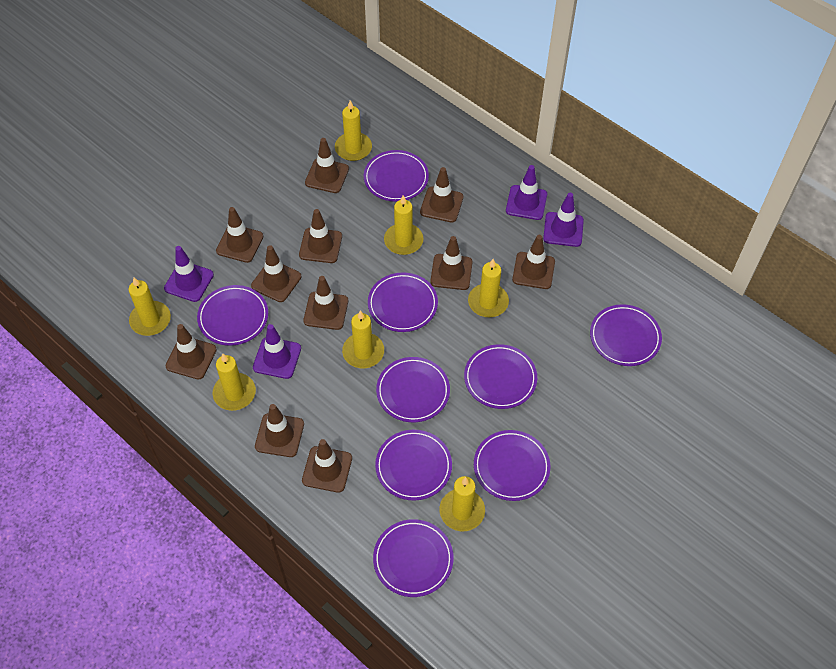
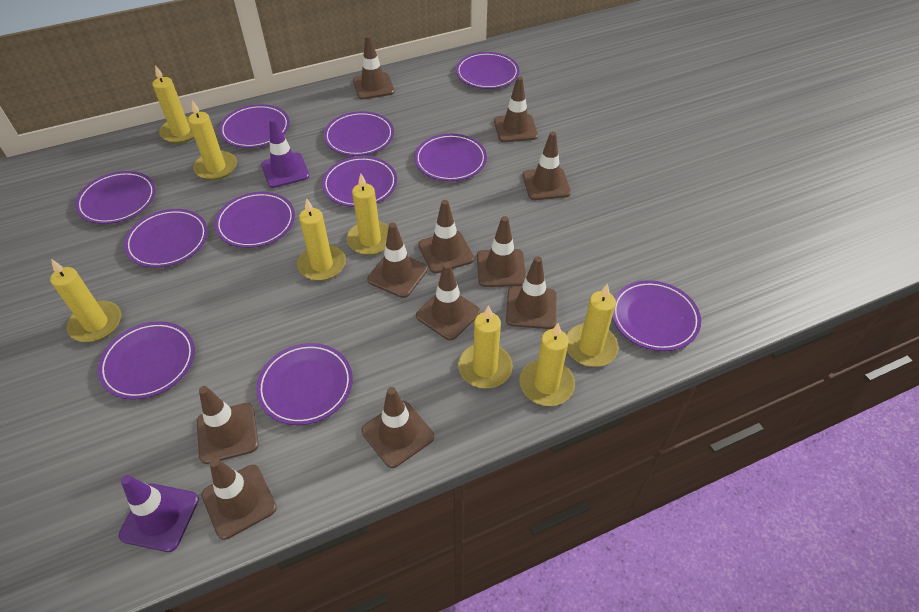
purple plate: [197,285,268,346] [364,150,429,202] [368,272,438,332] [373,519,454,597] [375,430,452,501] [376,357,450,422] [464,344,537,409] [474,430,550,501] [590,304,662,366] = 9 -> [75,171,156,224] [98,321,195,399] [124,209,208,268] [215,192,295,248] [219,104,290,148] [256,343,353,425] [322,156,397,207] [324,111,394,156] [415,134,487,181] [456,52,519,89] [612,280,701,351] = 11
purple traffic cone: [164,246,214,302] [253,324,301,379] [506,165,547,220] [543,193,584,247] = 4 -> [119,475,199,552] [261,118,310,188] = 2
yellow candle: [129,278,171,336] [213,354,256,411] [335,100,372,161] [342,311,384,368] [384,195,423,255] [439,476,485,531] [468,259,509,317] = 7 -> [50,259,121,342] [152,65,194,144] [188,100,237,180] [297,198,346,281] [347,173,389,255] [458,305,513,389] [519,323,575,406] [567,284,619,367] = 8

